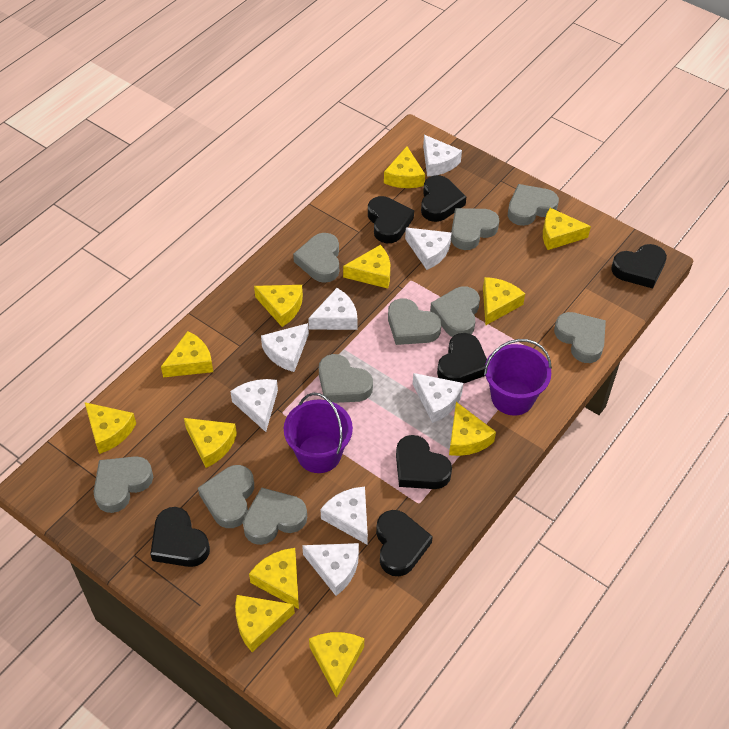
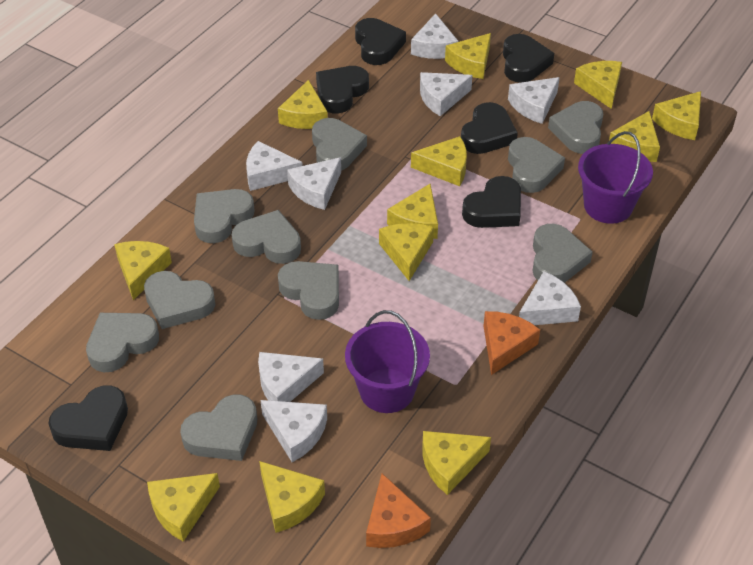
black heart: [150,507,210,567] [368,196,414,243] [376,510,433,576] [396,435,452,489] [421,175,466,222] [437,333,487,384] [611,244,667,289] = 7 -> [48,385,128,451] [316,66,369,113] [355,18,406,65] [461,102,518,154] [462,176,521,228] [503,34,554,83] = 6
orange cheese: none = 0 -> [366,473,431,548] [484,311,540,375] = 2

